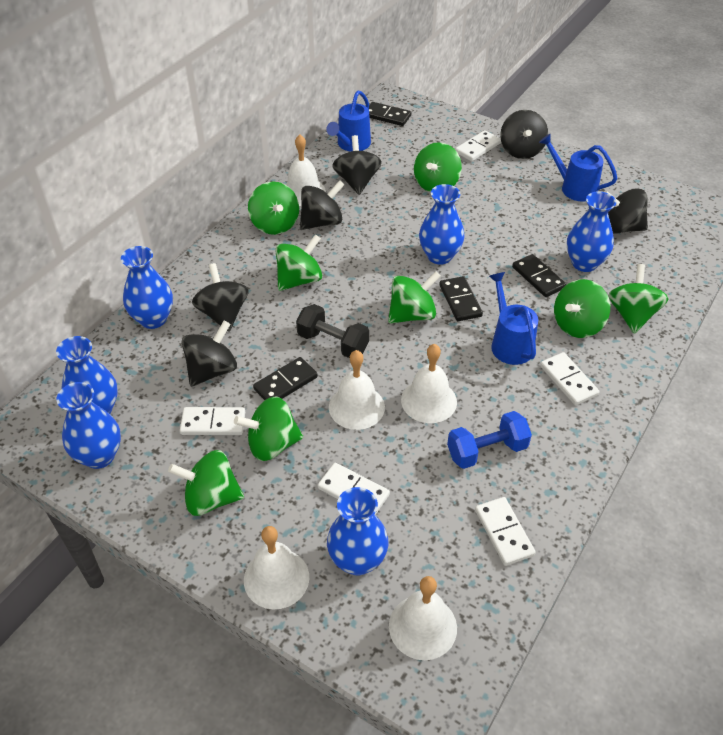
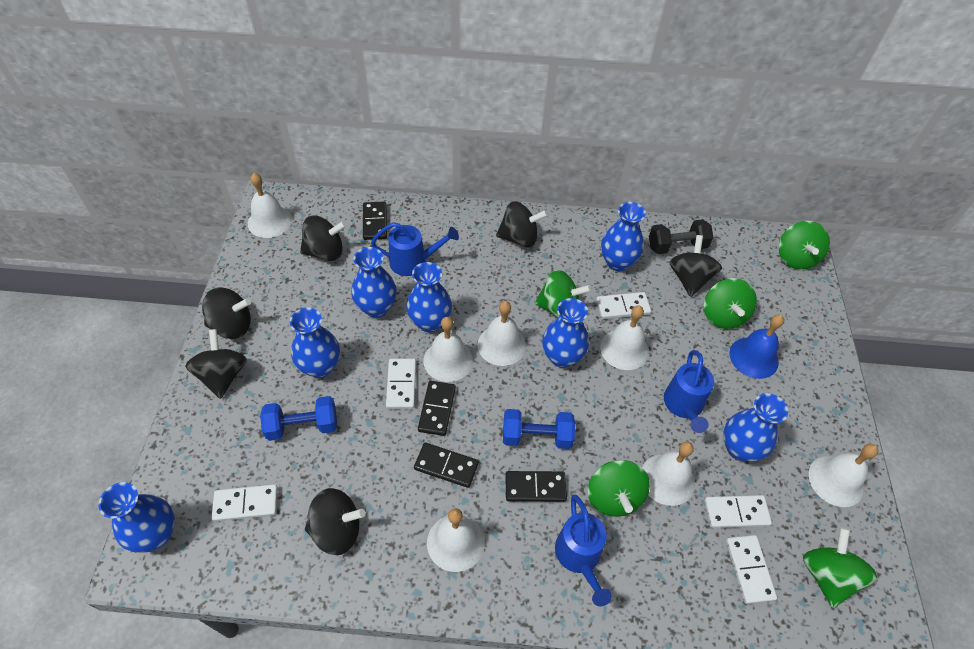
blue bell: none = 0 -> [729,314,784,379] = 1
blue dumbbell: [447,411,532,469] = 1 -> [260,396,337,441] [503,409,575,449] = 2
blue vase: [56,336,118,414] [56,382,121,469] [121,246,173,329] [327,487,389,575] [419,184,465,265] [567,191,616,272] = 6 -> [98,482,175,553] [290,308,340,378] [351,247,397,318] [406,262,452,332] [542,298,589,368] [601,202,646,271] [723,393,788,462] = 7
green spinning top: [168,450,244,516] [234,396,303,461] [248,182,299,235] [275,234,322,291] [388,271,441,323] [414,142,462,192] [554,279,610,338] [608,264,669,334] = 8 -> [535,270,592,318] [588,460,650,517] [704,278,757,329] [779,221,830,270] [803,527,877,608] = 5
white bell: [244,526,309,609] [286,135,326,206] [329,350,385,430] [389,576,457,660] [401,344,457,423] = 5 -> [248,173,292,238] [423,317,473,382] [427,508,485,572] [478,301,526,366] [600,306,649,370] [642,442,695,506] [809,444,878,507] = 7

